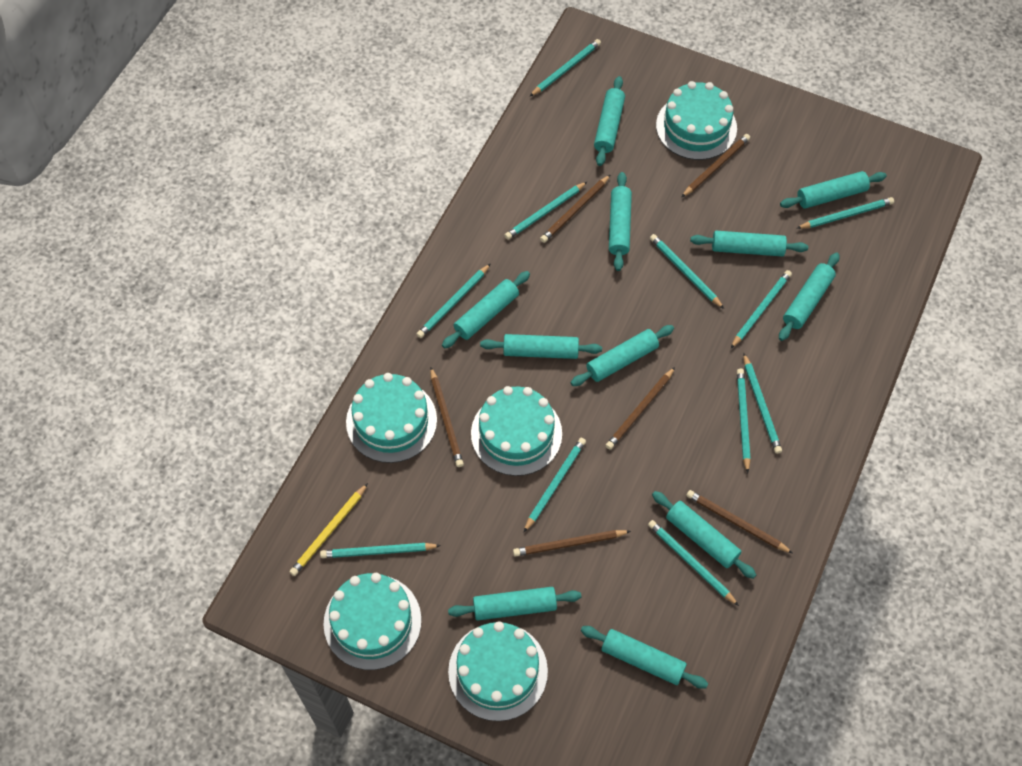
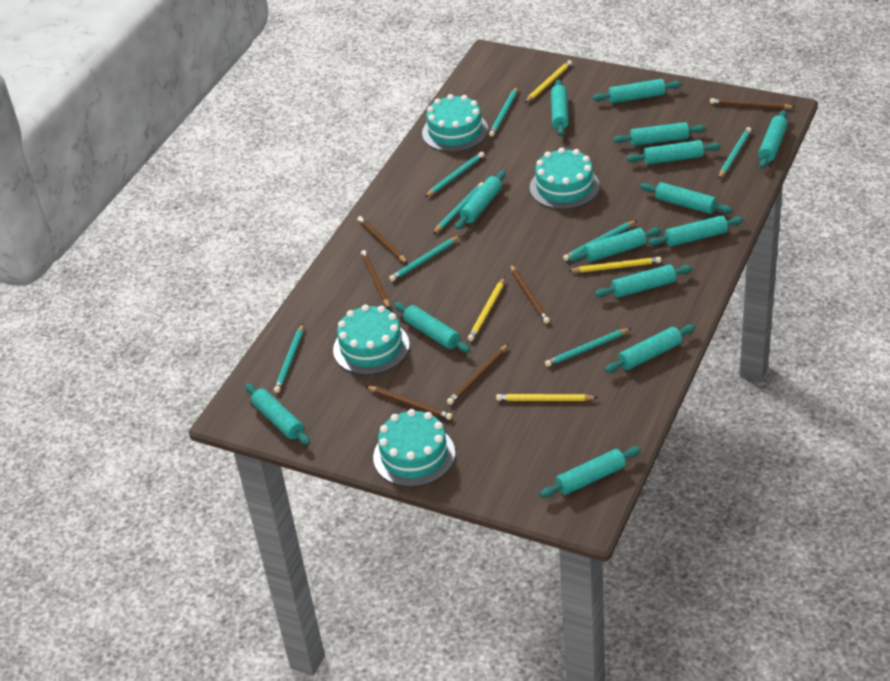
turquoise cake: [323,573,421,670] [346,373,437,463] [448,621,548,721] [471,386,562,476] [656,81,737,160] = 5 -> [333,304,410,375] [373,409,455,487] [422,94,488,152] [530,147,600,209] = 4
turquoise pencil: [320,543,441,558] [417,263,491,338] [504,182,587,240] [524,438,586,532] [530,39,601,96] [648,520,739,606] [650,234,724,309] [731,270,792,348] [737,369,751,473] [743,353,782,454] [797,197,894,229] = 11 -> [274,324,304,393] [389,236,460,281] [425,152,484,197] [433,182,483,234] [489,87,518,137] [545,328,631,367] [563,220,637,261] [719,127,751,179] = 8
turquoise rolling pin: [442,271,530,349] [448,587,581,621] [480,334,602,359] [570,325,674,386] [581,626,708,689] [594,76,625,166] [609,172,632,271] [652,491,756,579] [690,231,808,257] [779,252,839,341] [780,171,887,209] = 11 -> [245,384,310,445] [394,302,470,352] [456,171,506,229] [540,446,641,498] [551,79,569,136] [568,228,661,262] [592,79,681,103] [595,264,692,298] [605,324,695,373] [613,122,706,146] [627,140,721,165] [640,182,732,214] [648,215,744,247] [758,110,788,168] = 14
yellow pencil: [290,483,368,576] = 1 -> [468,277,505,341] [496,394,598,401] [525,60,572,103] [569,257,661,272] = 4

